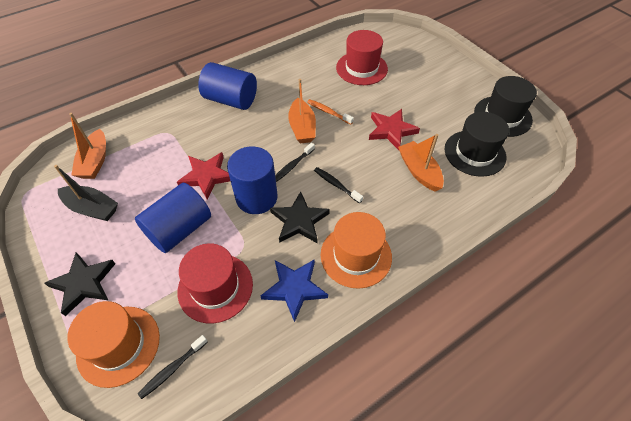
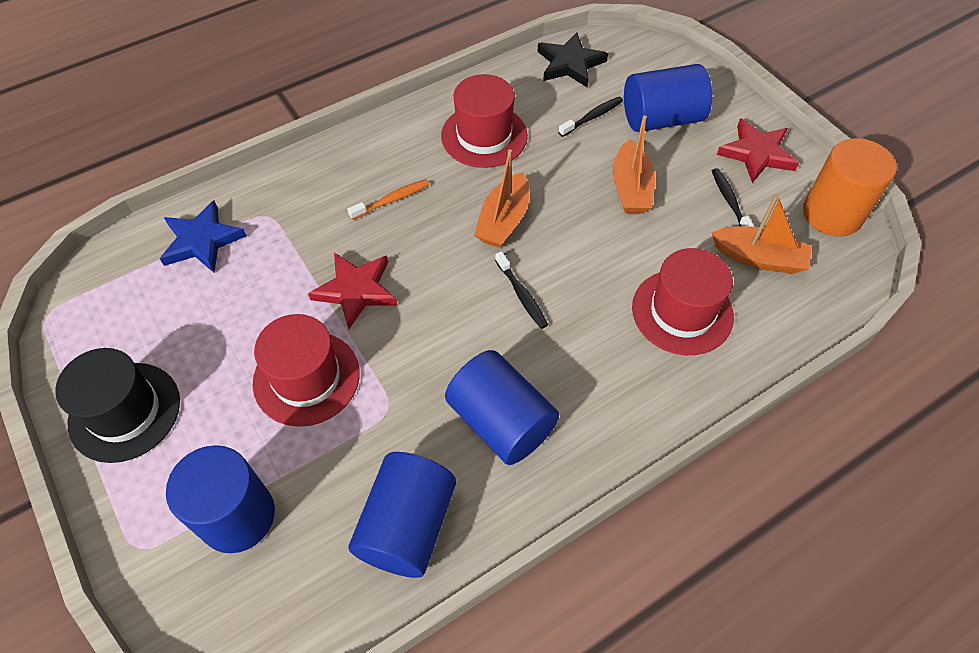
black boat: [54,165,118,221] = 1 -> none = 0
black hat: [445,112,509,177] [474,76,537,137] = 2 -> [55,348,180,463] = 1
black star: [44,252,116,316] [270,191,330,243] = 2 -> [537,32,608,87] = 1
blue cylinder: [135,183,211,253] [198,62,257,110] [227,146,278,214] = 3 -> [166,445,275,553] [348,452,456,578] [445,350,559,465] [624,64,712,132] = 4
orange cylinder: none = 0 -> [803,138,897,237] = 1
orange hat: [67,301,160,388] [321,212,392,289] = 2 -> none = 0
red hat: [177,243,253,323] [336,30,388,85] = 2 -> [253,314,360,427] [441,74,528,168] [632,248,734,355] = 3

